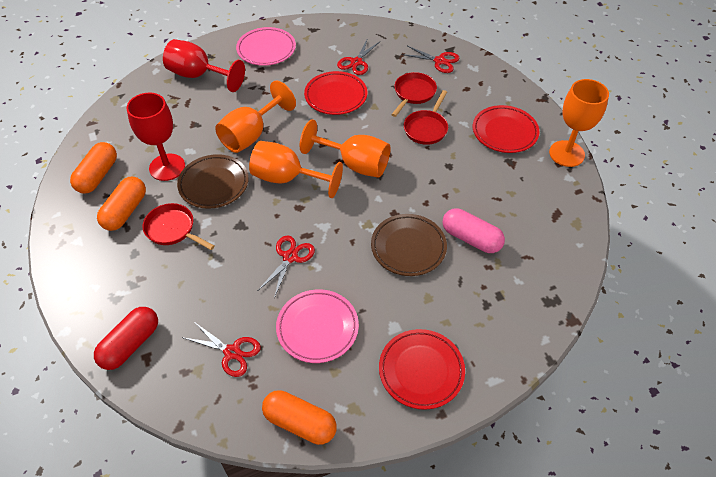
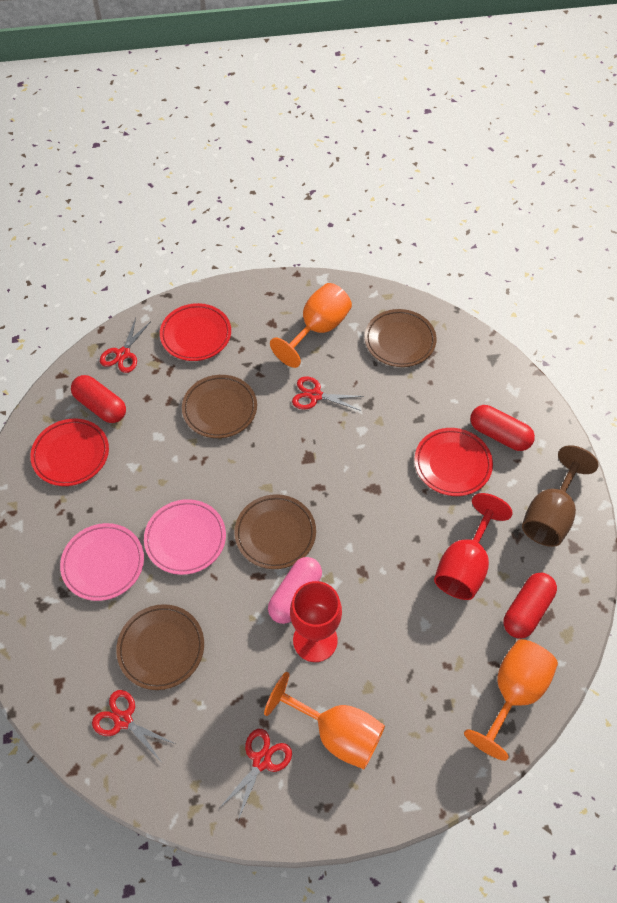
brown goblet: none = 0 -> [522,445,599,547] = 1
brown plate: [177,154,249,209] [371,214,447,276] = 2 -> [116,604,204,690] [182,375,257,438] [235,494,316,569] [365,309,437,367] = 4
orange capsule: [70,142,117,193] [97,177,146,231] [262,390,337,445] = 3 -> none = 0
orange goblet: [215,81,296,153] [249,141,343,198] [300,119,391,178] [549,79,609,167] = 4 -> [264,672,385,769] [270,283,352,368] [464,639,558,761] = 3
red capsule: [94,307,158,370] = 1 -> [71,375,126,423] [470,405,535,451] [503,573,557,639] = 3
red pan: [143,203,215,250] [391,72,437,117] [404,90,448,145] = 3 -> none = 0

